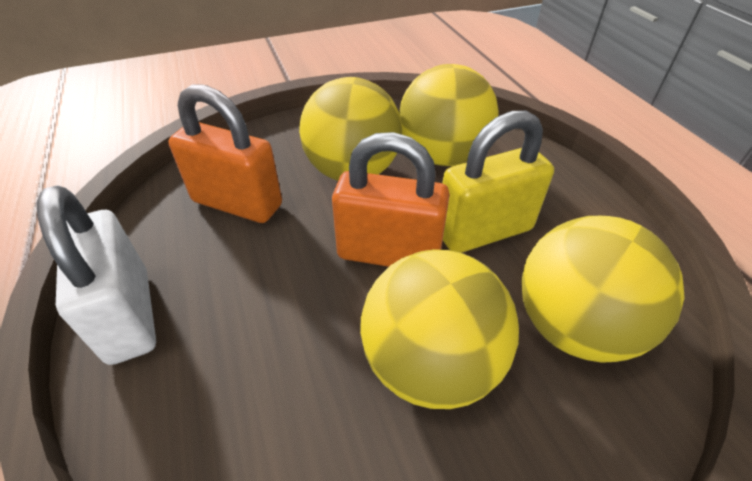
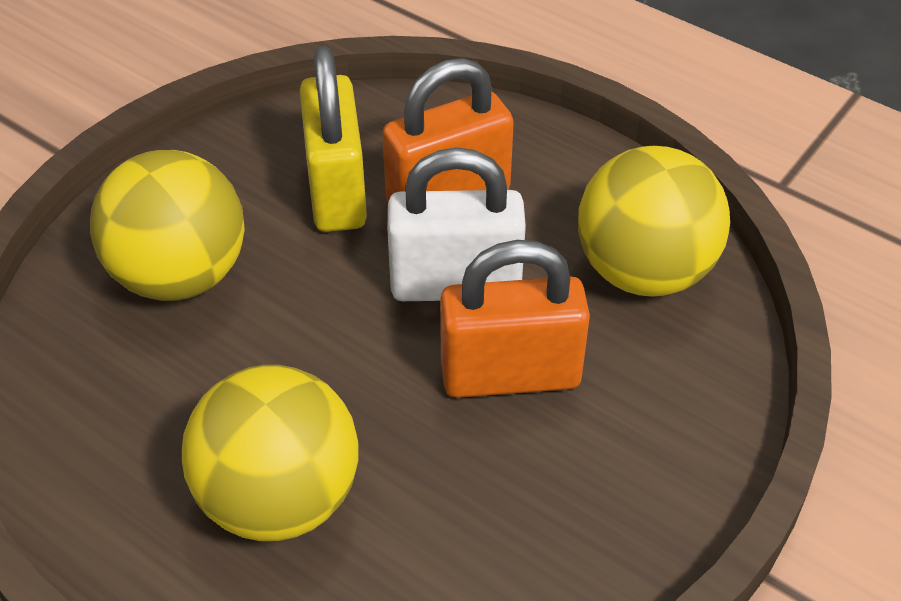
yellow ball: [299,77,402,181] [360,249,519,409] [399,64,499,166] [521,216,685,363] = 4 -> [90,150,245,301] [182,365,359,541] [578,146,730,297] = 3

